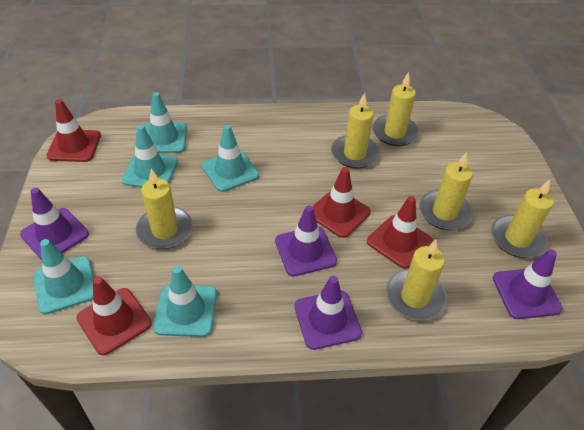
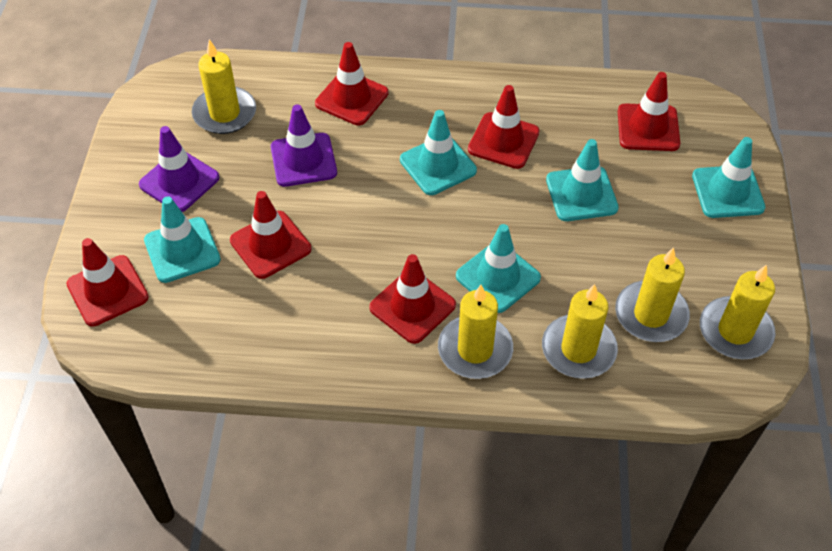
purple traffic cone: [20,188,89,260] [275,206,337,276] [295,276,362,350] [493,249,563,319] = 4 -> [139,126,219,212] [271,104,337,187] = 2
red traffic cone: [46,99,101,162] [76,276,152,355] [312,167,371,238] [367,196,433,269] = 4 -> [66,238,149,327] [230,191,311,279] [315,42,388,126] [369,254,456,344] [468,85,540,169] [618,72,680,151] = 6
yellow candle: [136,169,193,249] [331,93,380,169] [373,72,419,146] [386,240,447,321] [419,152,473,230] [491,179,554,258] = 6 -> [192,39,256,134] [438,285,513,379] [542,284,618,379] [615,247,690,342] [700,265,775,359] = 5

